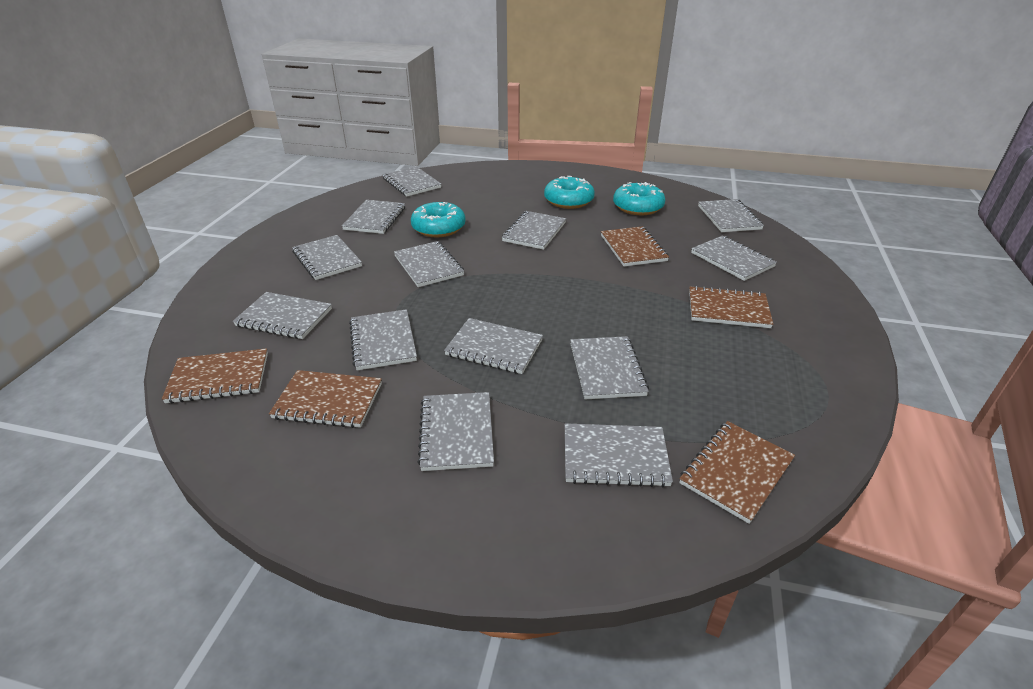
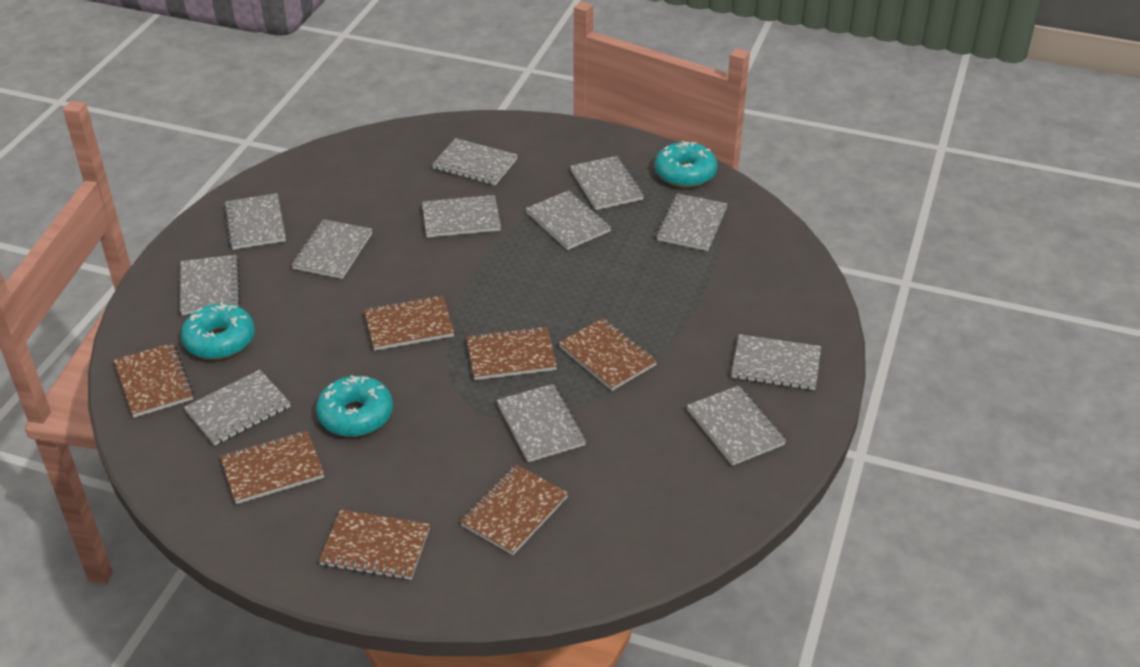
brown notebook: [162,348,268,404] [269,370,382,428] [601,226,669,266] [679,421,795,524] [689,286,773,328] = 5 -> [114,343,194,418] [220,431,324,504] [319,510,430,580] [364,295,454,351] [460,465,568,555] [466,326,557,380] [559,318,657,391] = 7
grey notebook: [233,292,332,339] [292,235,362,280] [342,200,405,234] [349,309,417,370] [382,166,441,196] [394,241,464,287] [417,392,494,471] [444,318,543,374] [502,211,566,250] [565,423,673,487] [570,336,649,399] [691,235,777,281] [698,199,764,232] = 13 -> [180,255,241,315] [184,370,290,446] [224,193,286,250] [292,219,372,279] [422,194,501,238] [432,138,518,185] [497,384,586,462] [526,190,611,250] [570,156,644,210] [656,193,727,251] [687,385,786,466] [731,334,821,390] = 12

